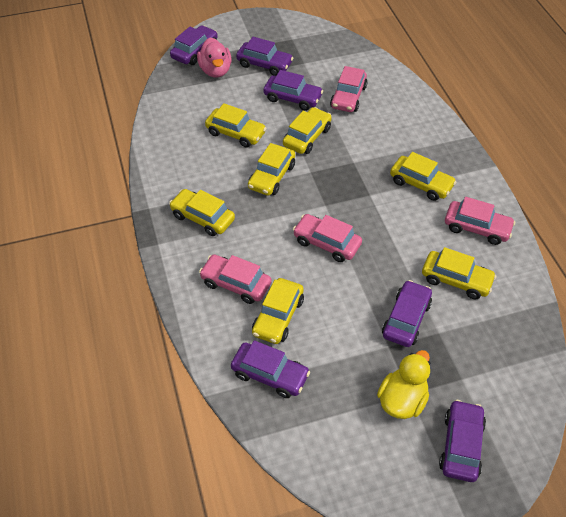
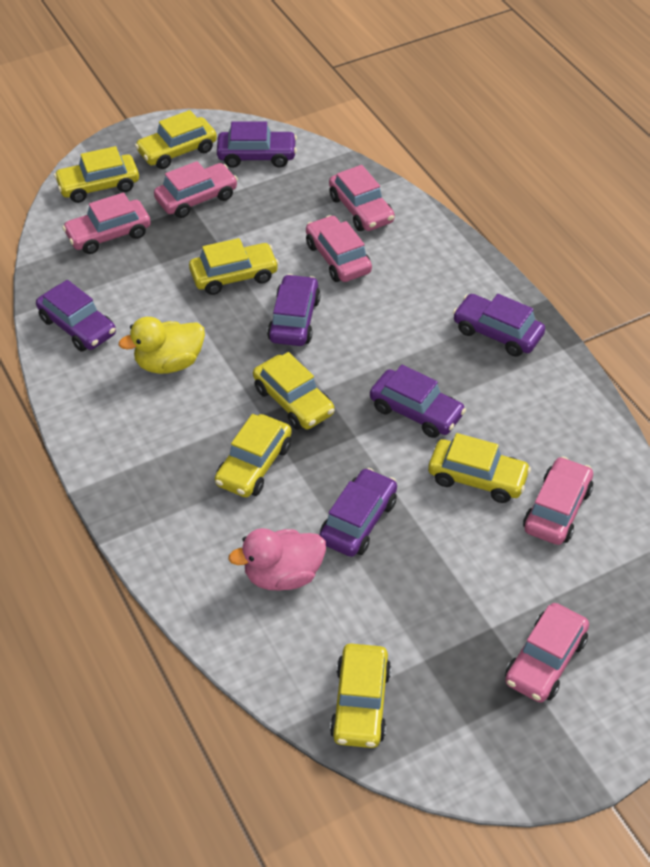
pink car: [199,254,272,304] [293,214,362,262] [330,66,367,112] [445,197,515,245] = 4 -> [62,192,151,254] [154,161,238,218] [306,215,372,282] [329,165,395,231] [505,603,589,703] [523,456,593,545] = 6

